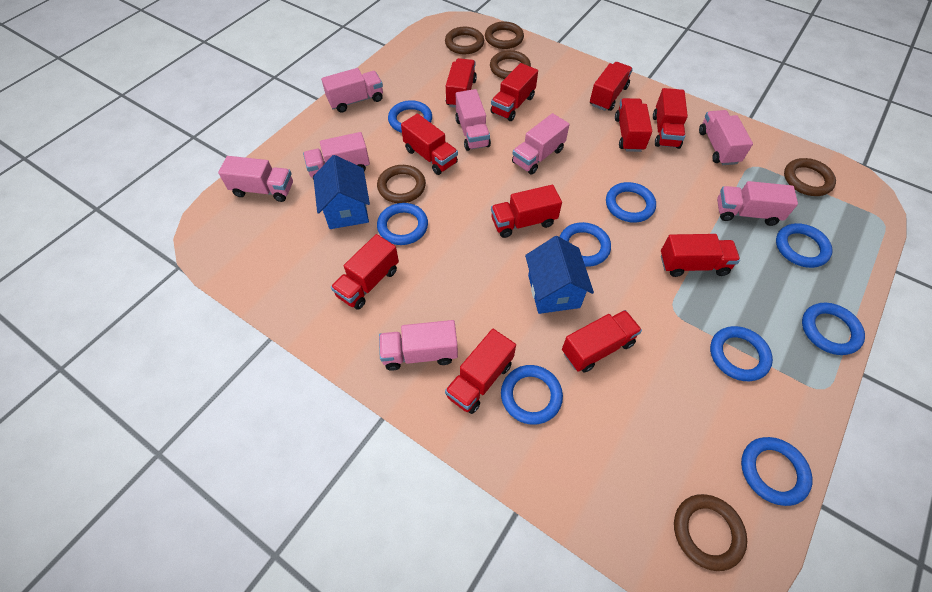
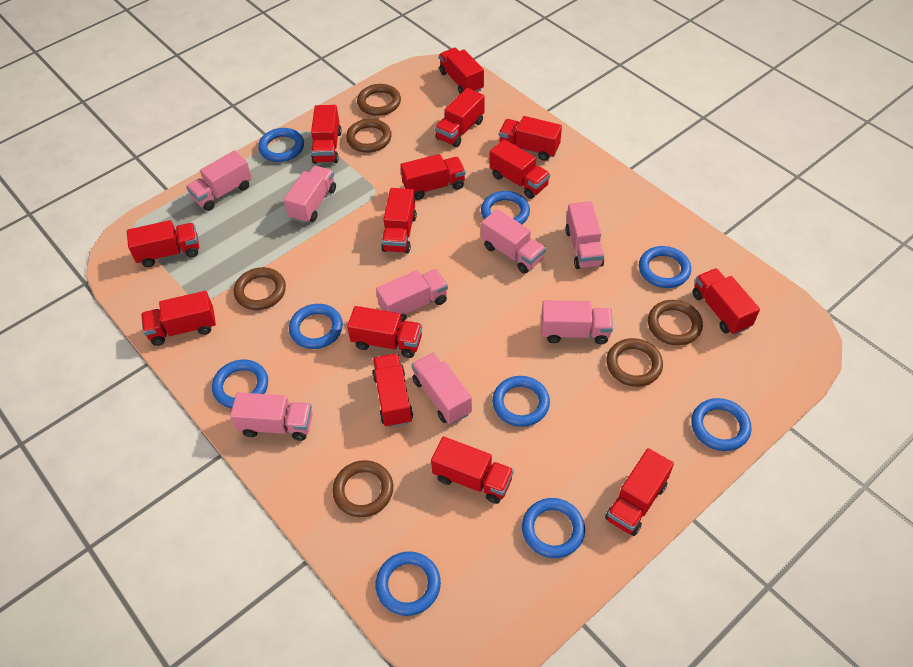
blue house: [313,155,370,229] [525,236,594,314] = 2 -> none = 0
red truck: [331,234,399,310] [401,113,458,175] [445,329,516,414] [446,58,477,108] [490,63,538,121] [491,185,562,238] [562,310,642,373] [590,62,633,111] [615,98,652,152] [653,88,688,149] [661,234,740,277] = 11 -> [127,220,199,267] [141,291,216,346] [311,105,342,164] [347,306,422,358] [372,353,413,427] [381,188,417,254] [400,154,466,200] [431,437,514,504] [435,88,485,148] [439,48,484,94] [490,139,550,199] [499,116,562,161] [605,448,674,536] [693,268,760,335] = 14

